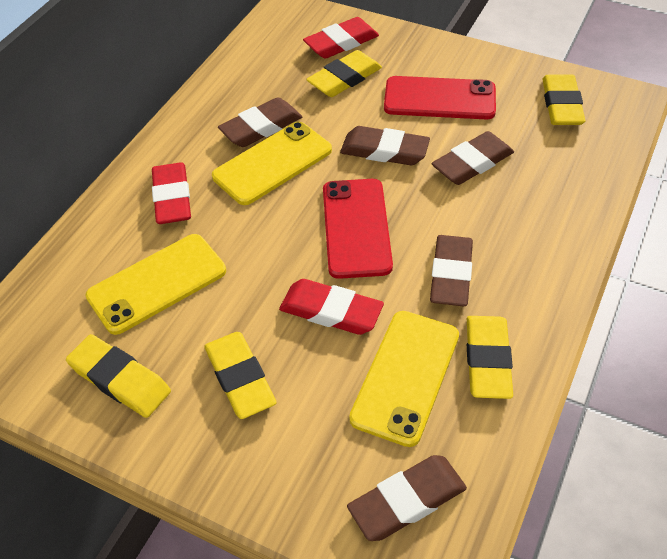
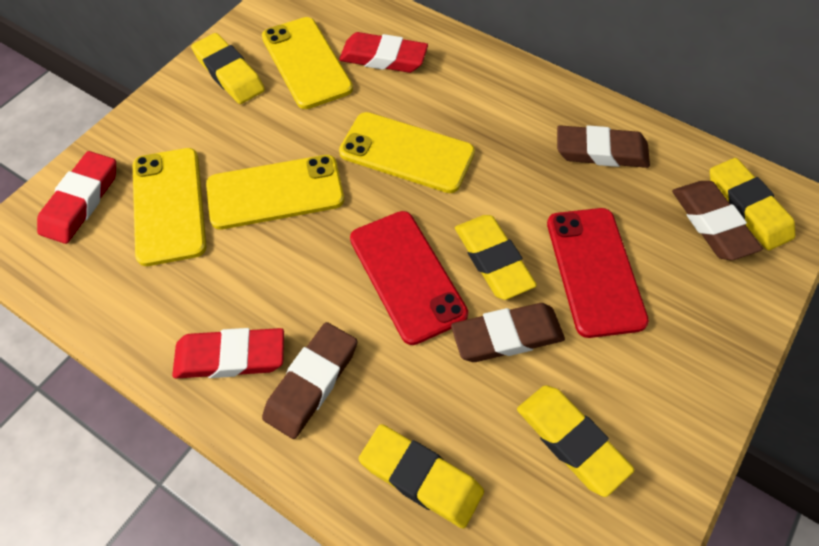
brown eraser: [218,97,302,147] [340,126,430,165] [347,455,467,541] [430,235,473,306] [432,131,514,185] = 5 -> [262,322,357,439] [451,303,565,362] [557,125,650,168] [672,181,763,260] = 4
yellow phone: [85,234,226,335] [212,122,332,205] [349,311,459,447] = 3 -> [133,148,207,266] [206,155,344,230] [262,17,353,109] [339,112,475,193] = 4

